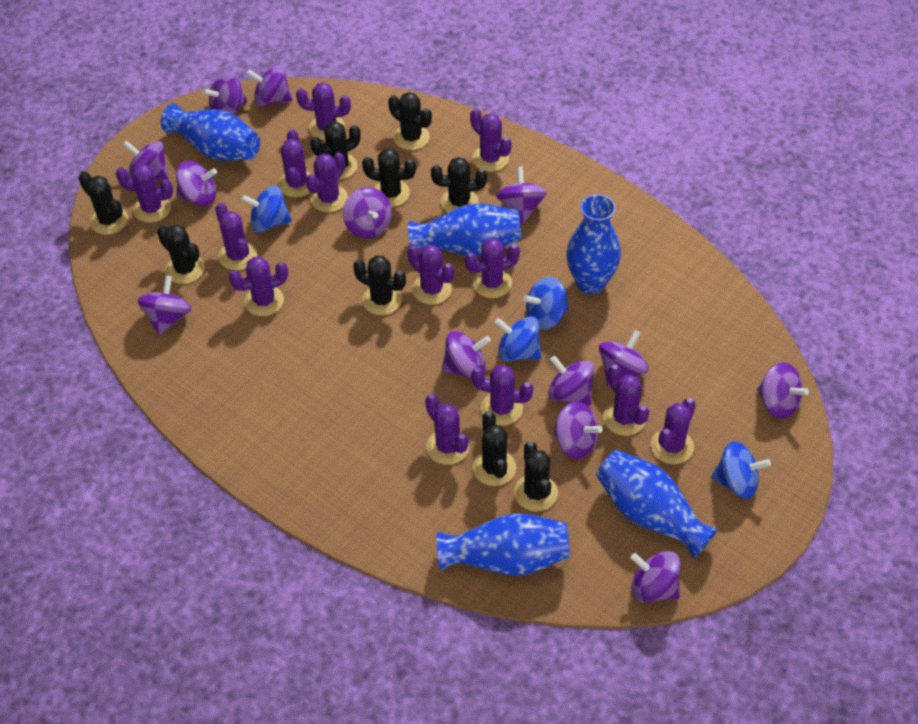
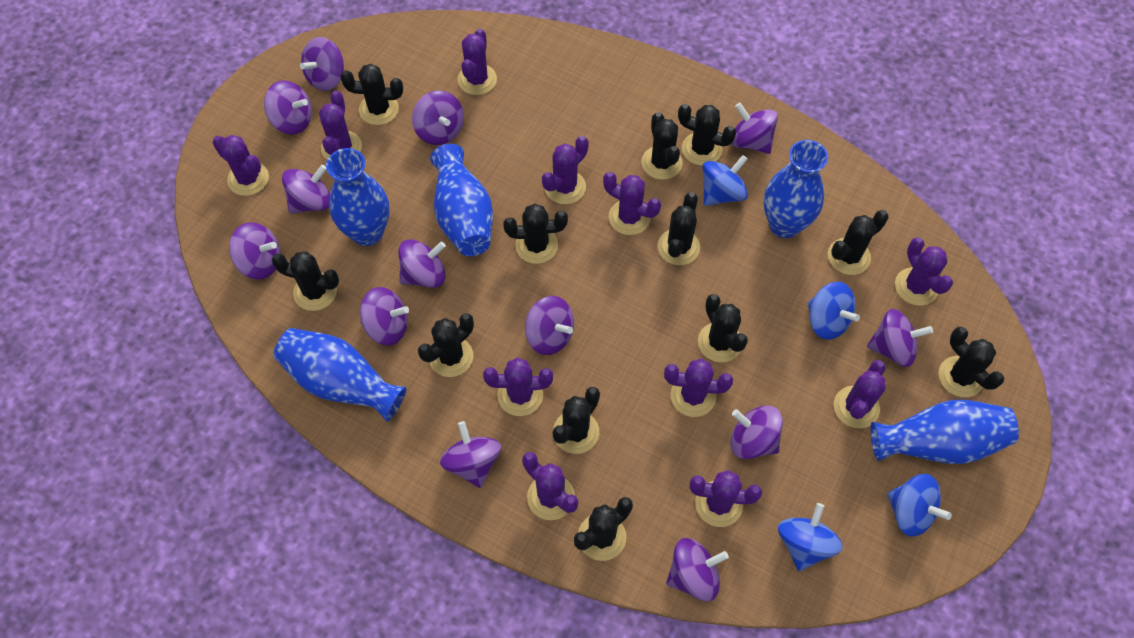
black cactus: [78,171,128,235] [157,224,205,284] [310,121,361,180] [353,255,406,315] [362,148,416,207] [388,92,432,150] [431,157,487,213] [473,411,516,486] [514,441,558,511] = 9 -> [272,251,339,311] [340,64,403,125] [418,313,474,377] [503,204,568,264] [553,387,600,454] [574,497,633,561] [641,112,683,180] [657,192,700,265] [678,104,736,166] [698,294,748,362] [828,210,889,275] [939,327,1004,397] = 12
purple cactus: [116,164,173,223] [215,203,257,271] [229,257,288,316] [278,129,311,197] [296,82,351,140] [306,152,348,212] [408,245,454,305] [425,394,469,465] [465,239,520,298] [470,108,512,172] [471,365,533,426] [603,364,649,436] [651,398,696,464] = 13 -> [212,135,269,196] [319,91,362,160] [458,29,497,95] [483,358,553,416] [522,452,578,520] [542,136,589,204] [603,172,661,235] [664,358,733,417] [690,470,762,527] [834,360,886,428] [895,237,953,306] = 11

